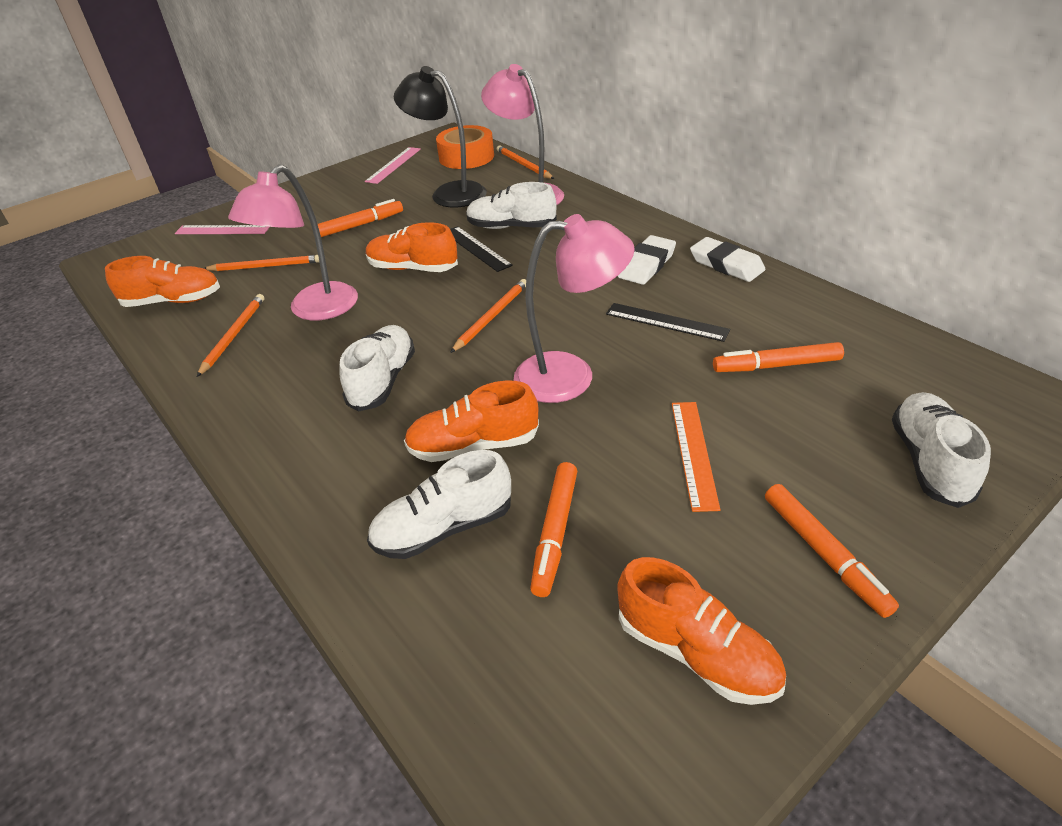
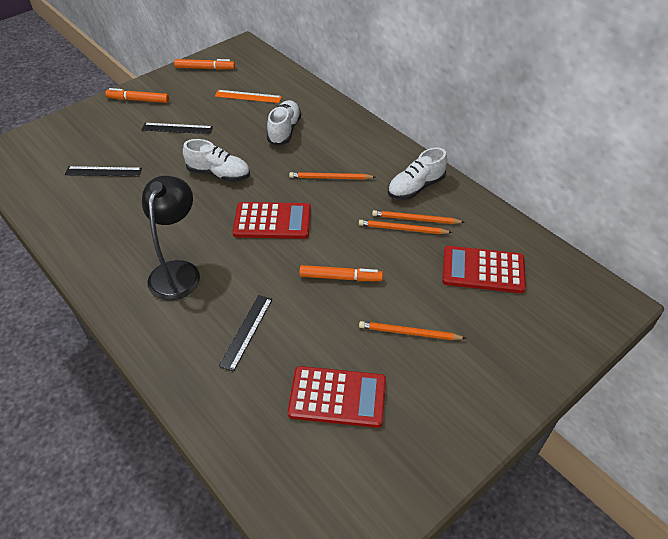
black ruler: [450,226,513,272] [606,303,730,342] = 2 -> [65,166,142,177] [142,123,213,134] [219,295,272,372] = 3
orange marker: [318,199,403,237] [530,462,577,597] [713,342,844,372] [765,484,899,618] = 4 -> [106,88,169,103] [174,59,235,70] [299,265,383,281] = 3
orange shoe: [105,256,220,307] [366,222,458,272] [404,380,539,462] [617,557,786,705] = 4 -> none = 0
orange tape: [436,125,494,169] = 1 -> none = 0
pink lamp: [228,164,358,321] [481,64,564,205] [514,214,635,403] = 3 -> none = 0
pink ruler: [175,225,270,234] [365,147,421,184] = 2 -> none = 0
red calculator: none = 0 -> [232,202,311,239] [288,366,386,428] [442,246,526,293] = 3
white eraser: [618,235,676,285] [690,237,766,282] = 2 -> none = 0
white shoe: [340,325,415,412] [367,450,511,559] [466,182,557,229] [892,392,991,508] = 4 -> [183,139,250,182] [267,100,301,146] [388,147,447,200] = 3

